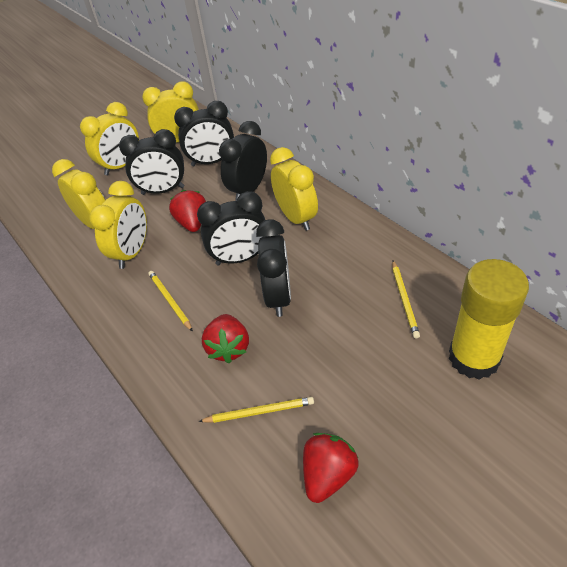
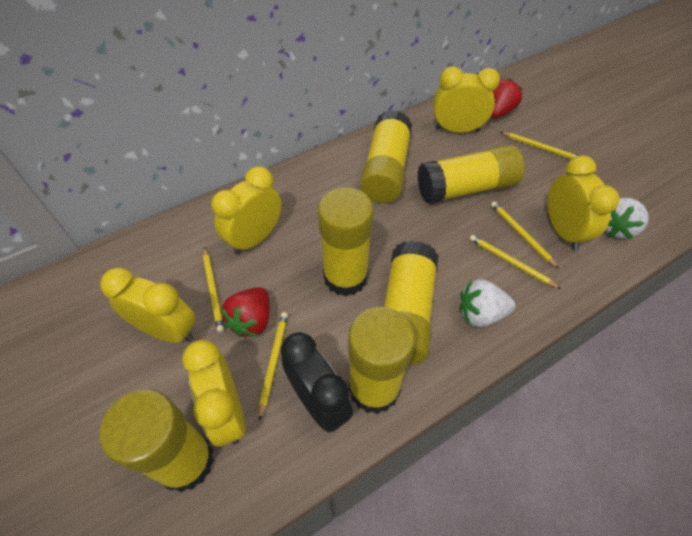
black clock: [119,129,184,195] [174,101,234,166] [197,191,265,266] [219,121,267,201] [256,219,291,317] = 5 -> [280,332,353,433] = 1
red strawberry: [169,190,206,232] [202,314,249,363] [303,433,359,503] = 3 -> [221,287,270,337] [491,78,523,118] = 2
white strawberry: none = 0 -> [460,279,515,327] [605,198,649,239] = 2
yellow glue stick: [449,259,529,380] = 1 -> [100,389,214,492] [318,187,374,296] [348,307,415,414] [360,110,412,203] [384,241,438,365] [417,145,525,204] = 6
yellow pencil: [148,271,193,332] [198,397,314,423] [392,261,420,339] = 3 -> [203,247,224,332] [259,312,288,421] [470,235,561,289] [491,201,559,269] [501,132,579,159] = 5

